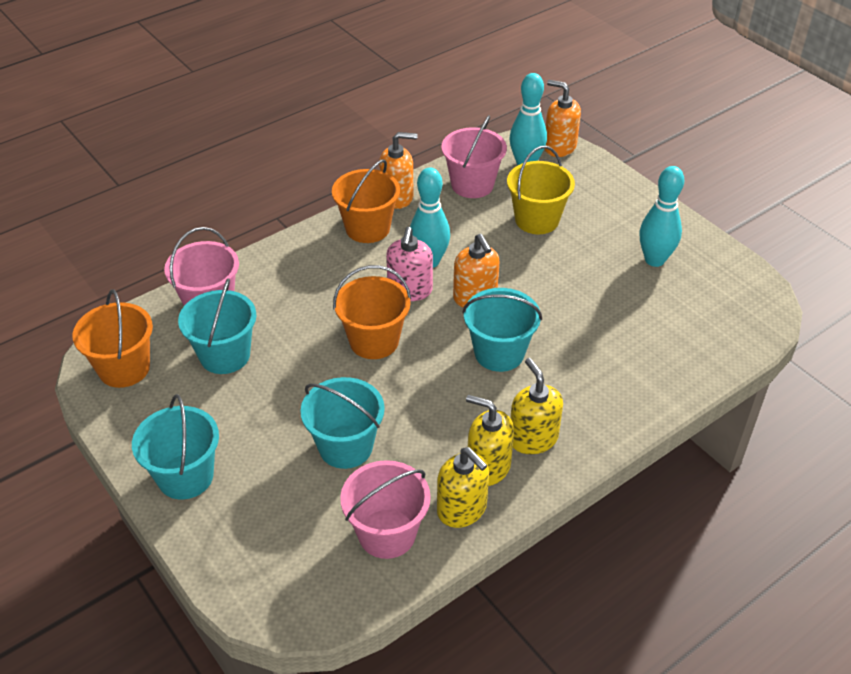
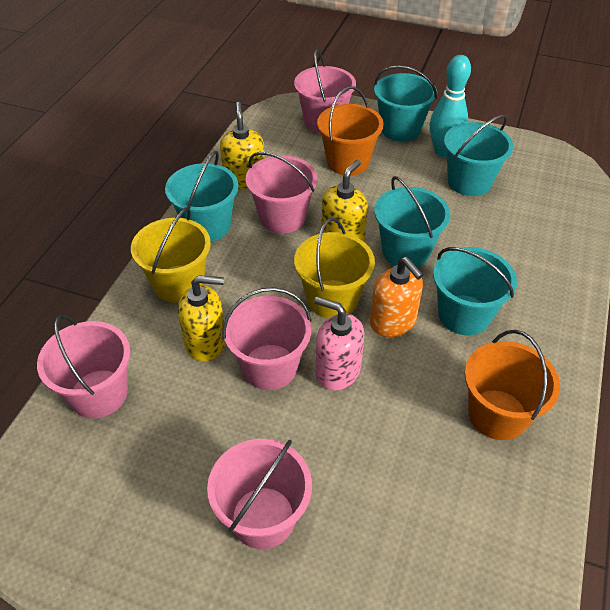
orange bucket: [72,289,153,388] [332,159,400,243] [333,265,411,359] = 3 -> [317,86,384,175] [465,330,560,440] = 2
orange soap dispenser: [379,132,417,209] [453,234,499,308] [545,80,581,157] = 3 -> [370,257,423,337] = 1
pink bucket: [164,227,239,306] [340,460,431,559] [441,115,507,198] = 3 -> [37,315,130,418] [207,439,312,549] [222,287,311,390] [245,152,317,233] [294,49,356,133] = 5
turquoise bowling pin: [410,167,450,268] [510,73,547,166] [640,166,684,267] = 3 -> [430,55,471,157] = 1
turquoise bucket: [132,394,219,500] [178,278,256,374] [300,377,385,469] [462,288,542,372] = 4 -> [165,151,238,242] [374,65,437,141] [374,176,451,267] [433,247,517,335] [444,114,513,196] = 5
yellow bucket: [507,146,575,234] = 1 -> [131,207,211,303] [294,218,375,319] = 2

